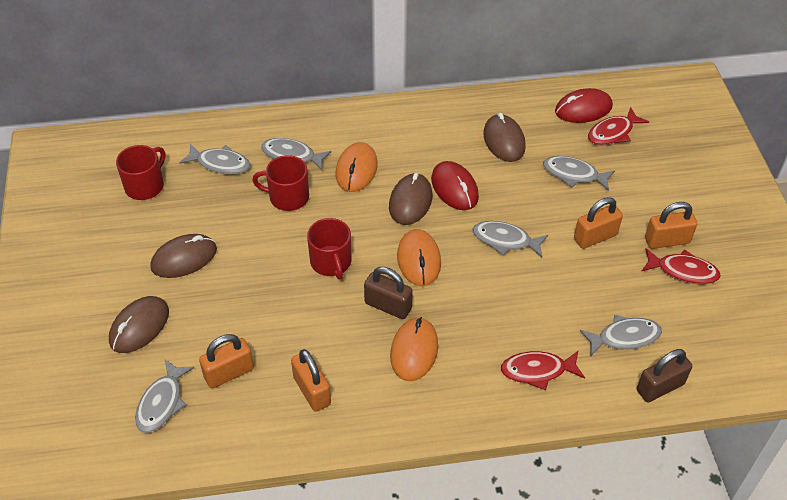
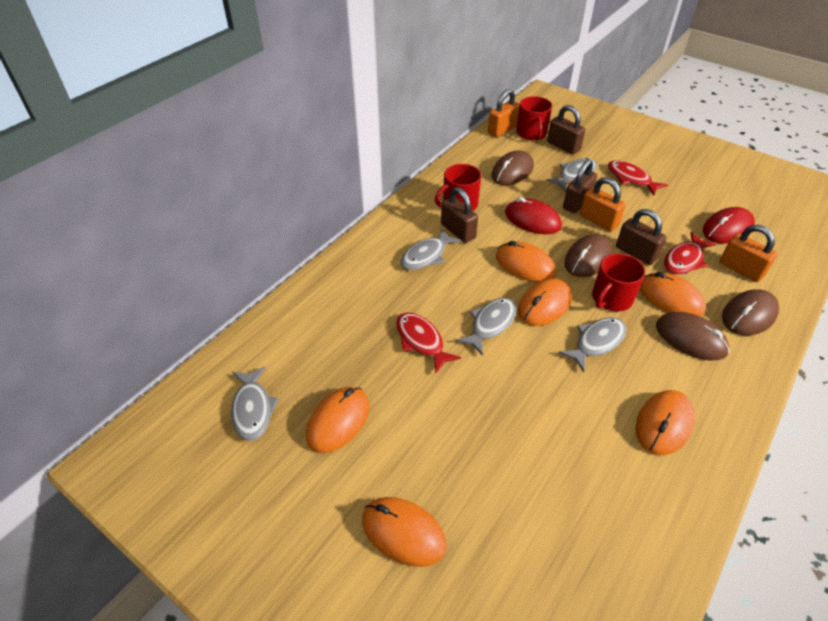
brown padlock: [364,267,413,319] [637,349,692,403] = 2 -> [441,187,478,243] [547,105,585,154] [563,159,597,213] [616,209,667,265] = 4
grey fish: [135,360,194,433] [179,144,250,174] [261,138,332,170] [473,221,548,257] [543,156,615,191] [580,315,662,357] = 6 -> [231,366,279,441] [401,228,461,270] [456,298,516,356] [546,158,597,192] [559,317,627,372] = 5
orange mouse: [336,142,378,192] [390,317,438,381] [397,229,441,286] = 3 -> [306,387,370,453] [362,497,446,567] [496,241,556,282] [518,279,572,326] [636,390,695,455] [640,272,706,316] = 6
orange padlock: [199,334,254,388] [291,349,331,412] [574,197,623,249] [645,202,697,249] = 4 -> [488,89,520,137] [580,177,626,232] [720,225,777,282] = 3

